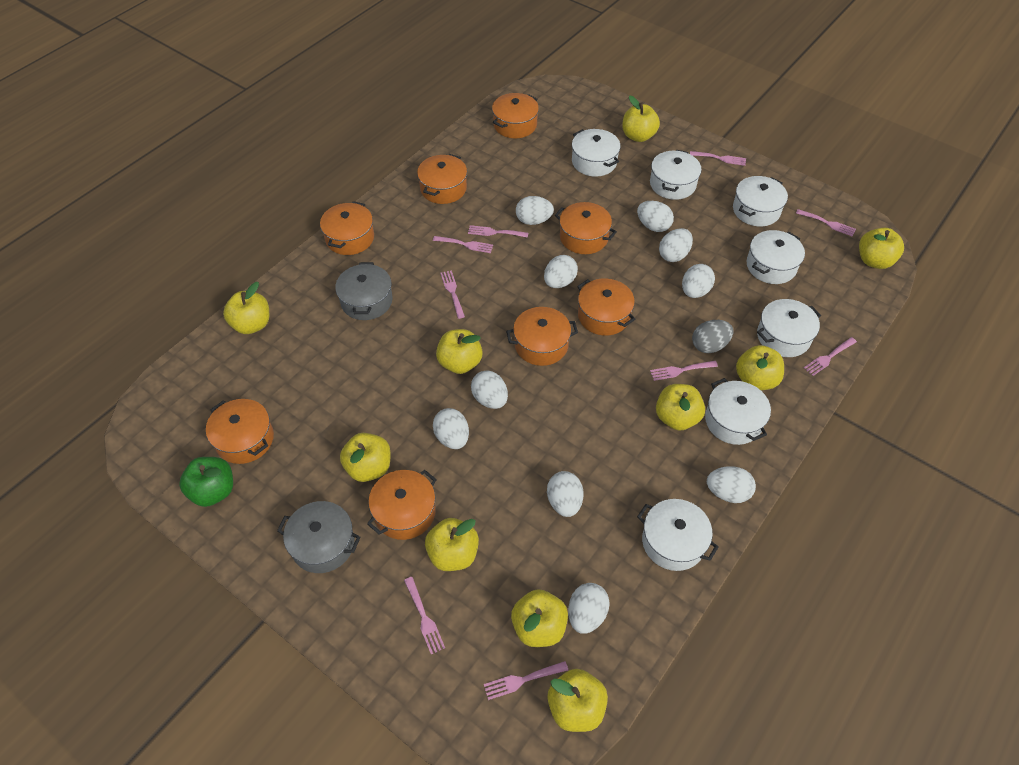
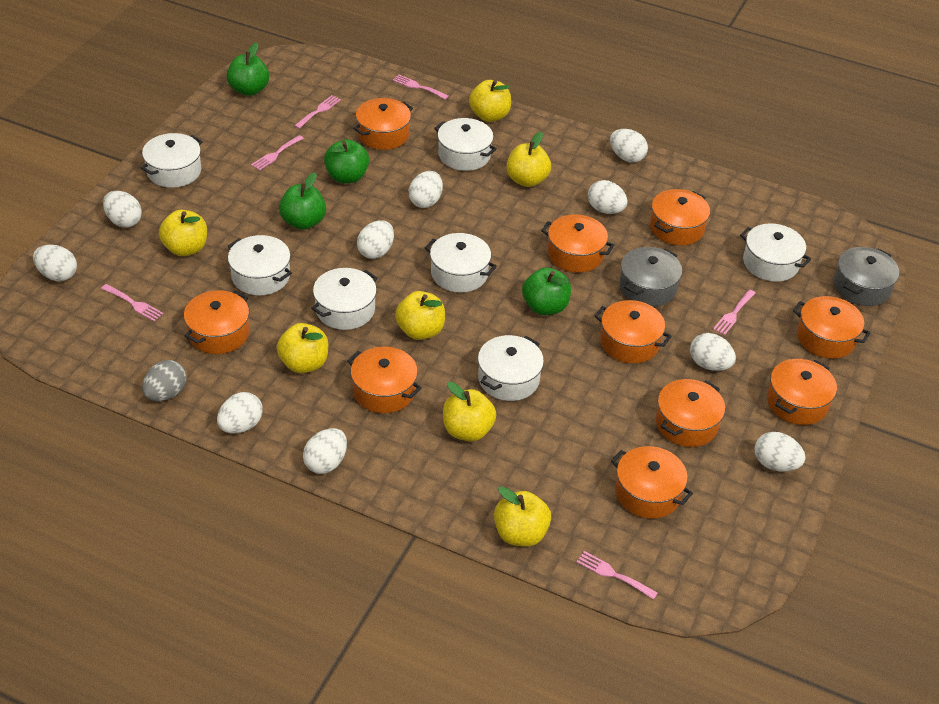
green apple: [179,457,233,507] = 1 -> [227,43,269,96] [279,172,326,230] [324,139,369,183] [522,268,571,315] = 4
orange pot: [206,399,274,464] [320,201,374,255] [367,470,437,540] [417,154,467,204] [492,93,539,138] [506,307,578,366] [555,202,617,254] [577,279,635,336] = 8 -> [184,290,249,354] [347,347,421,413] [353,98,413,150] [541,215,614,273] [595,300,671,363] [611,446,693,519] [650,189,710,245] [656,379,725,447] [767,359,837,425] [793,296,870,359] = 10
pink fork: [404,577,445,654] [433,236,493,253] [440,270,465,319] [468,225,528,238] [484,661,568,700] [650,361,718,381] [690,151,746,166] [796,209,856,237] [804,337,857,376] = 9 -> [101,284,163,321] [251,135,304,171] [294,95,341,129] [393,75,449,100] [576,551,658,600] [713,289,756,335] = 6
yellow apple: [223,282,269,334] [340,433,391,482] [425,518,479,571] [436,329,483,374] [511,589,568,647] [547,669,608,732] [622,95,660,142] [656,384,705,430] [736,345,784,390] [859,228,904,269] = 10 -> [159,210,207,256] [277,323,328,373] [395,291,445,340] [443,382,496,441] [469,80,511,122] [494,487,551,547] [507,132,551,187] = 7

